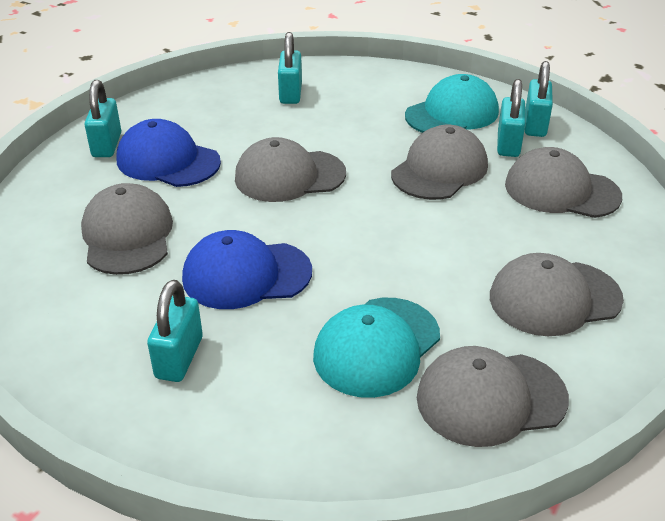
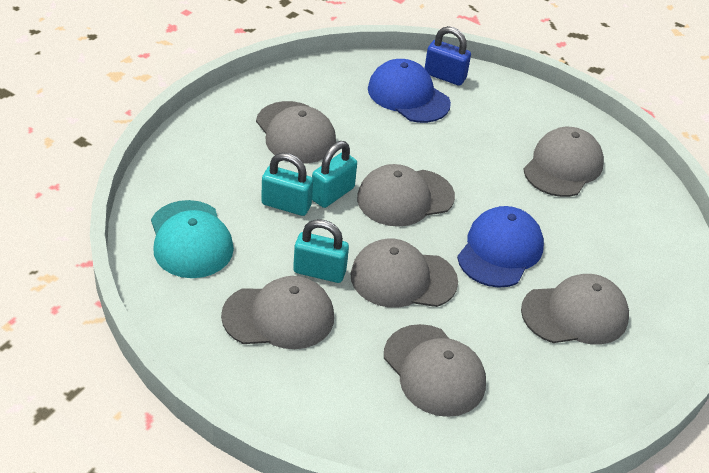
blue padlock: none = 0 -> [425,26,471,86] = 1
grey cap: [81,183,173,275] [235,137,346,202] [391,125,488,200] [417,346,569,447] [490,253,624,336] [505,147,622,218] = 6 -> [221,276,334,349] [256,101,336,164] [351,238,458,308] [357,164,455,227] [384,324,486,417] [521,274,629,345] [523,127,604,197] = 7
turquoise cap: [313,298,440,398] [405,74,499,133] = 2 -> [151,200,234,278] = 1
turquoise padlock: [84,80,121,157] [147,280,203,382] [278,32,302,104] [497,79,526,157] [525,61,553,137] = 5 -> [261,153,313,216] [293,219,349,283] [312,141,357,208] = 3

